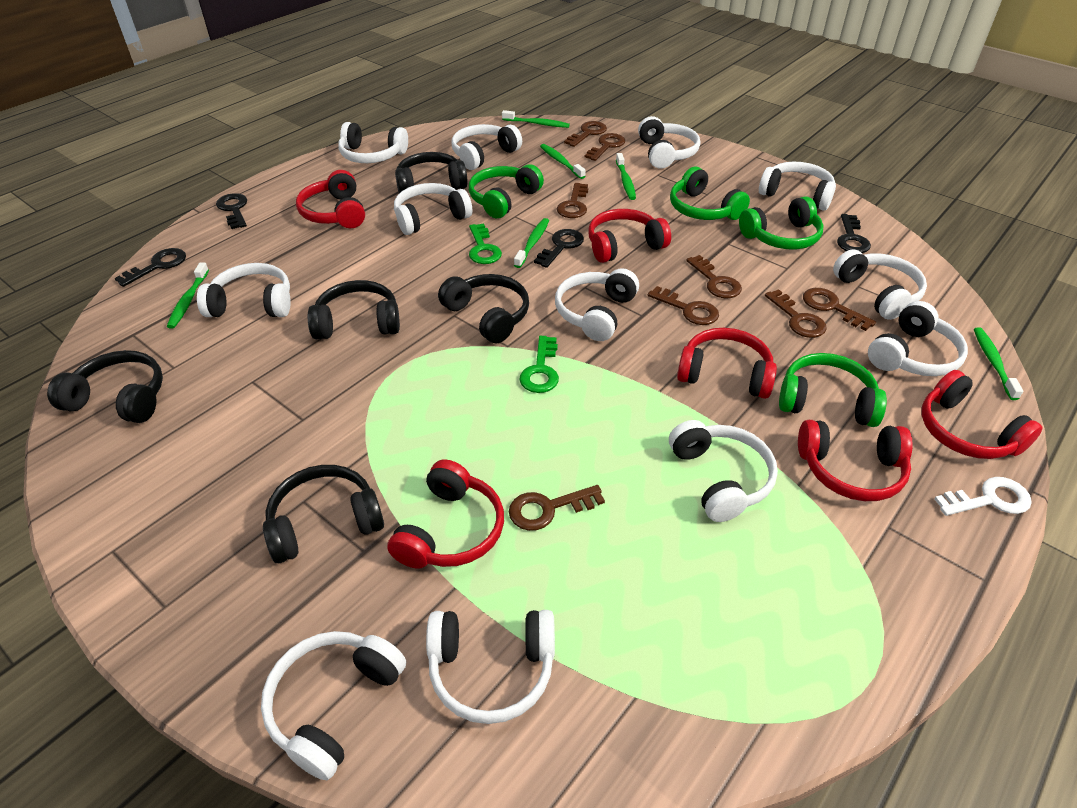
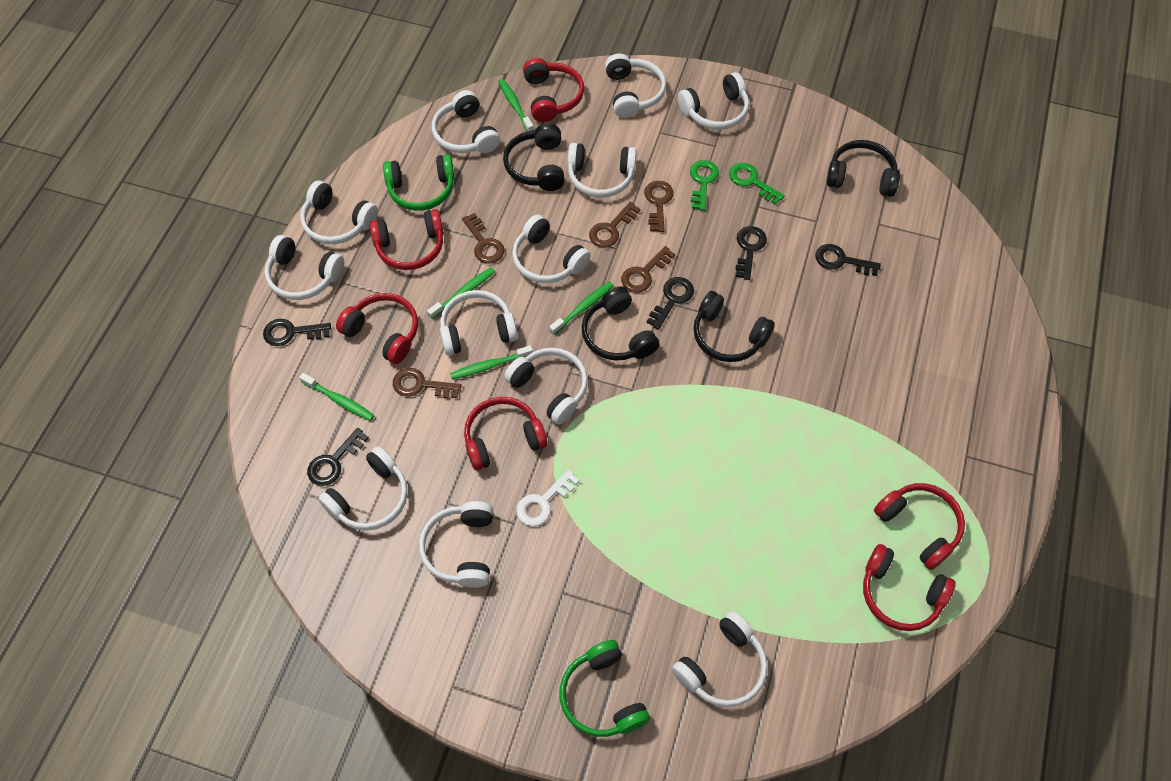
black headphones: [47,350,163,423] [263,465,384,563] [308,280,400,340] [395,152,468,193] [438,274,529,343] = 5 -> [503,123,565,191] [582,286,660,360] [693,291,775,362] [827,140,900,197] = 4
black key: [115,248,186,287] [216,193,247,229] [534,229,584,268] [837,214,871,253] = 4 -> [263,319,331,346] [307,428,369,486] [647,277,694,330] [735,226,767,280] [815,244,881,276] = 5
brown key: [509,485,605,531] [557,183,588,218] [564,121,607,147] [585,133,625,161] [648,286,719,325] [686,255,742,298] [765,289,827,338] [803,288,876,331] = 8 -> [393,368,462,399] [462,213,505,264] [589,202,640,248] [621,246,675,293] [644,181,674,232] = 5
green headphones: [469,164,544,218] [670,167,750,220] [739,196,824,250] [779,353,887,427] = 4 -> [383,154,454,211] [560,640,650,737] = 2
green toothbrush: [167,262,209,329] [502,110,570,128] [514,218,549,268] [540,144,586,179] [616,153,636,200] [974,327,1024,400] = 6 -> [299,373,374,421] [427,267,495,319] [450,345,533,379] [498,79,534,131] [549,282,614,335] = 5

